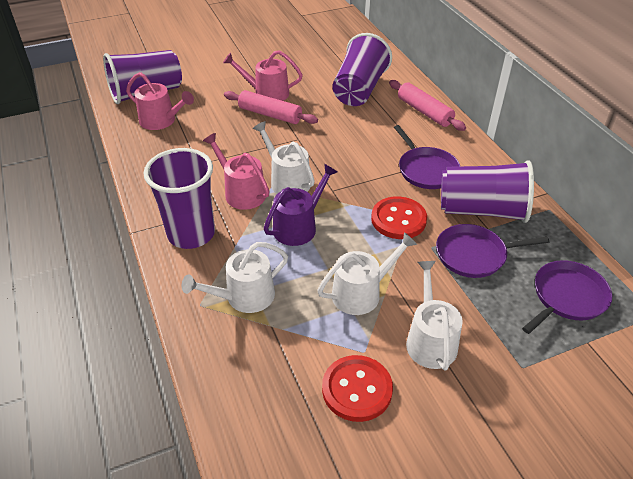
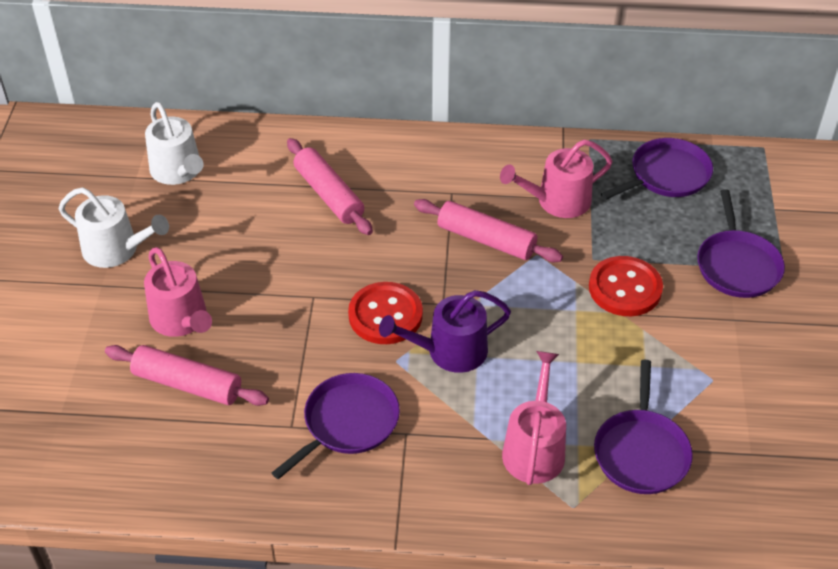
pink rolling pin: [224,90,318,124] [389,80,466,131] = 2 -> [105,345,269,406] [287,138,373,235] [414,199,563,262] = 3
purple cup: [103,50,182,104] [143,148,215,249] [333,33,392,106] [441,160,534,223] = 4 -> none = 0
purple pan: [394,125,460,189] [436,224,549,278] [522,260,612,334] = 3 -> [272,373,400,479] [594,360,693,494] [601,138,713,200] [697,189,785,298] = 4
white watering can: [182,242,288,313] [253,121,315,194] [317,232,417,315] [406,261,463,371] = 4 -> [59,187,169,268] [145,102,204,185] = 2

